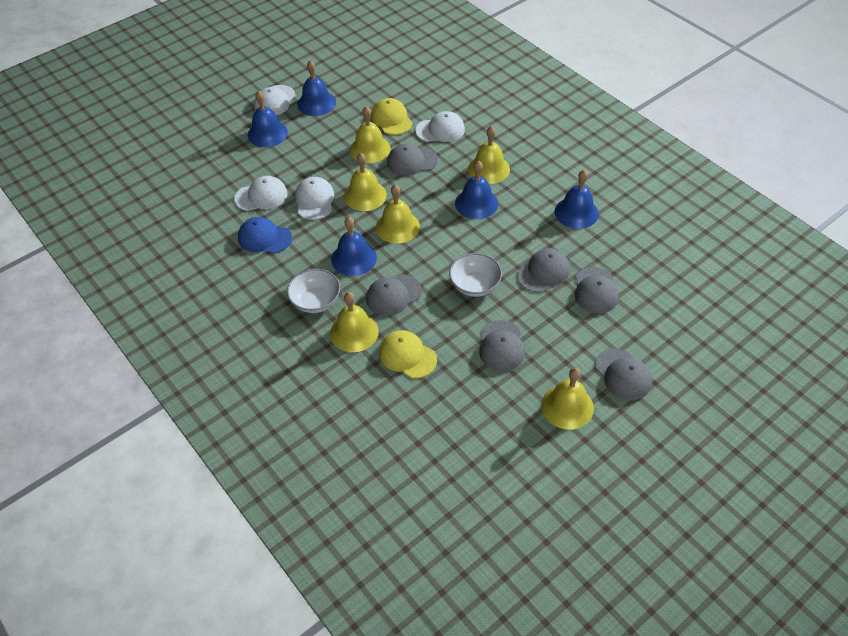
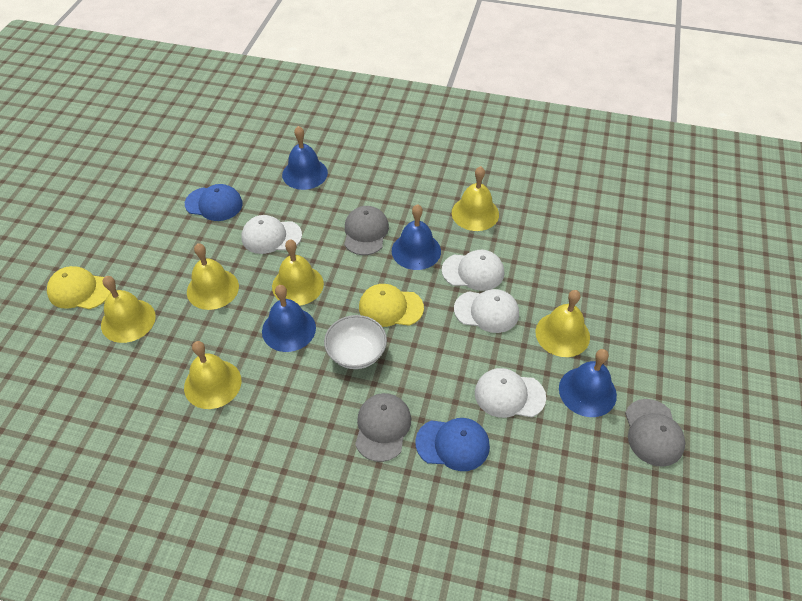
blue bell: [248,91,288,147] [297,60,336,116] [331,217,377,276] [455,160,498,219] [555,170,599,229] = 5 -> [262,285,316,352] [282,126,328,190] [392,204,441,270] [559,349,617,417] = 4
blue cap: [238,217,292,254] = 1 -> [185,184,243,221] [415,418,490,471] = 2
grey cap: [366,275,422,316] [387,144,438,176] [479,320,525,371] [517,248,570,292] [575,267,619,314] [595,348,652,401] = 6 -> [344,206,389,255] [355,393,411,462] [625,399,685,467] = 3
white bowl: [287,269,340,313] [449,253,502,297] = 2 -> [324,315,387,369] = 1

